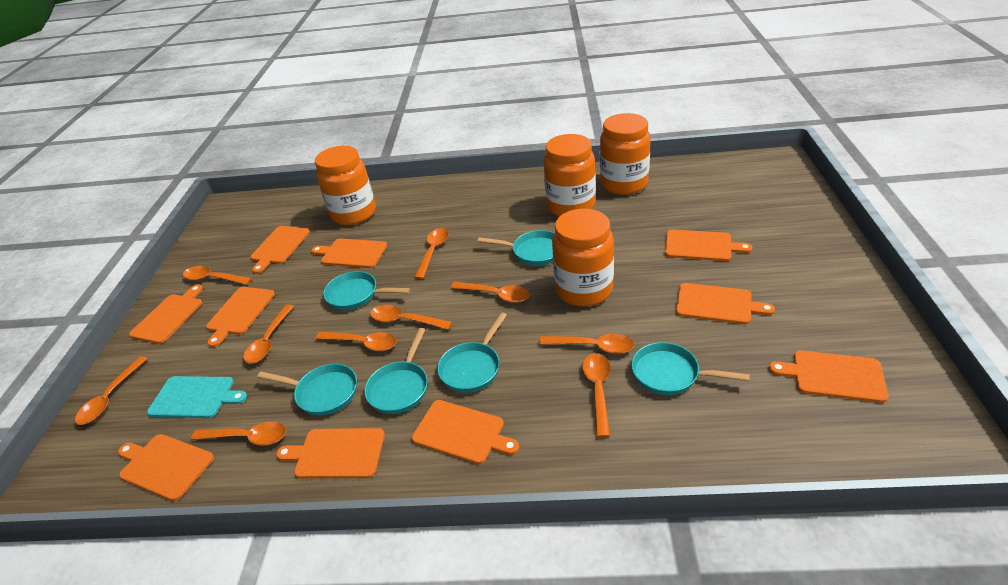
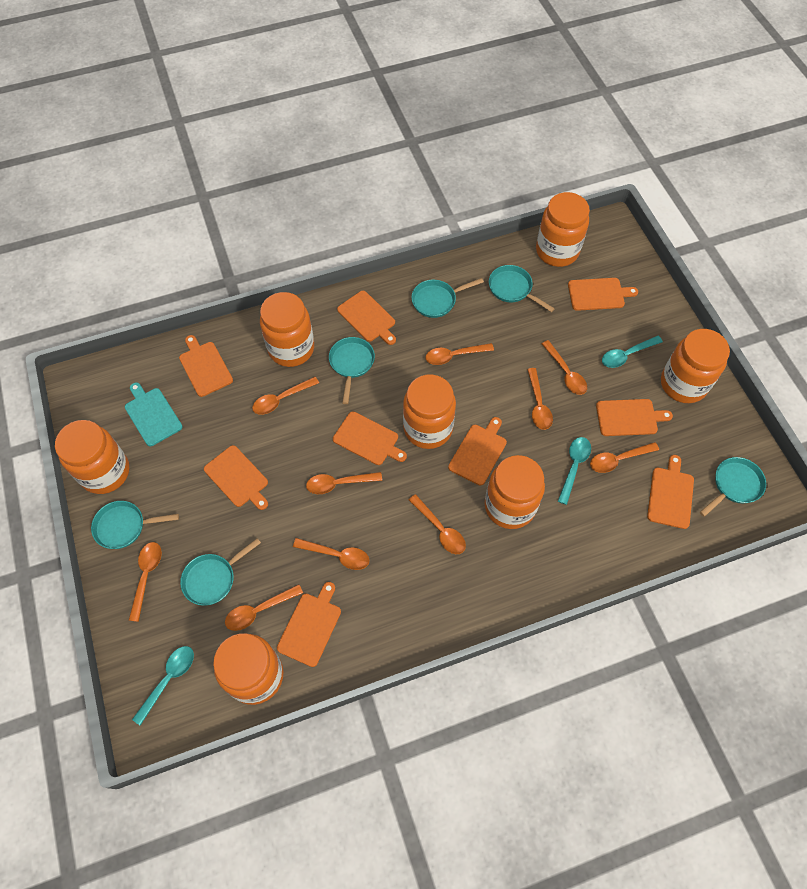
orange cutting board: [118,434,214,501] [129,285,203,344] [206,287,275,347] [250,226,310,274] [276,428,385,478] [311,239,387,268] [412,400,519,464] [665,229,752,261] [676,283,775,324] [769,350,888,403] = 10 -> [179,335,233,397] [204,445,268,510] [277,582,341,667] [333,411,407,465] [337,291,396,345] [448,417,507,486] [568,278,638,311] [596,399,673,436] [647,455,694,529] = 9
orange jar: [315,146,376,225] [543,134,596,216] [552,209,614,307] [600,113,651,195] = 4 -> [55,420,129,494] [213,633,283,705] [260,292,314,367] [403,375,456,449] [485,455,545,529] [536,192,590,267] [661,329,730,403] = 7
turquoise spoon: none = 0 -> [132,646,194,726] [558,437,591,505] [602,336,663,368] = 3

